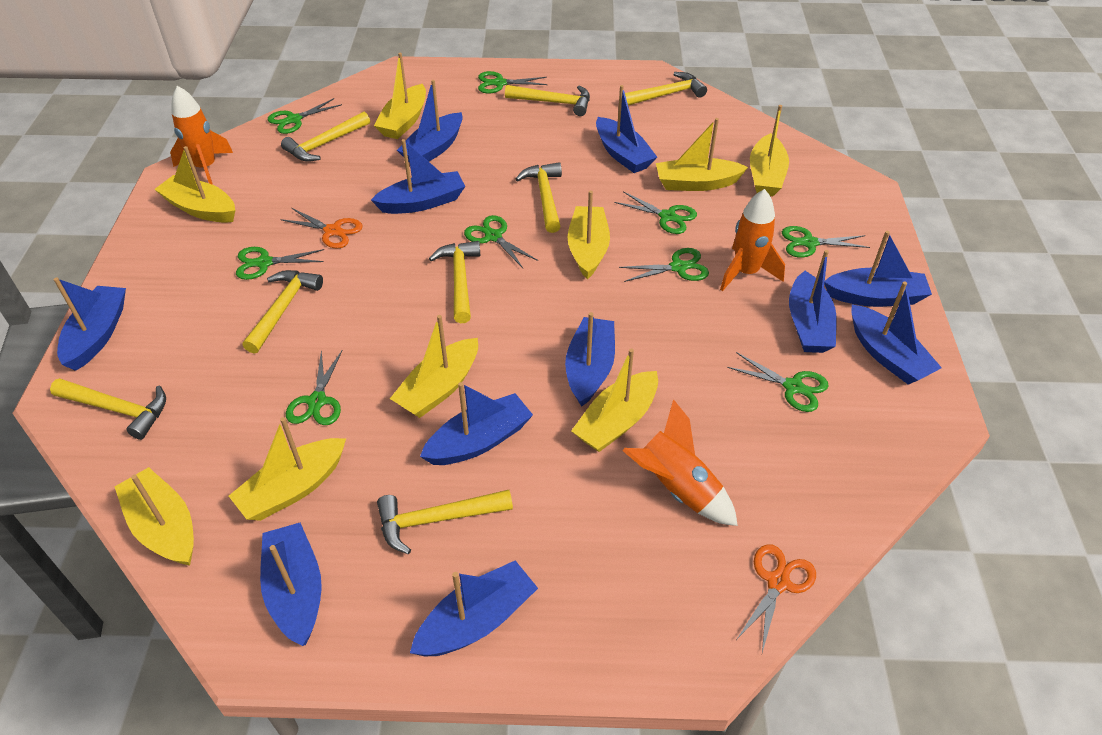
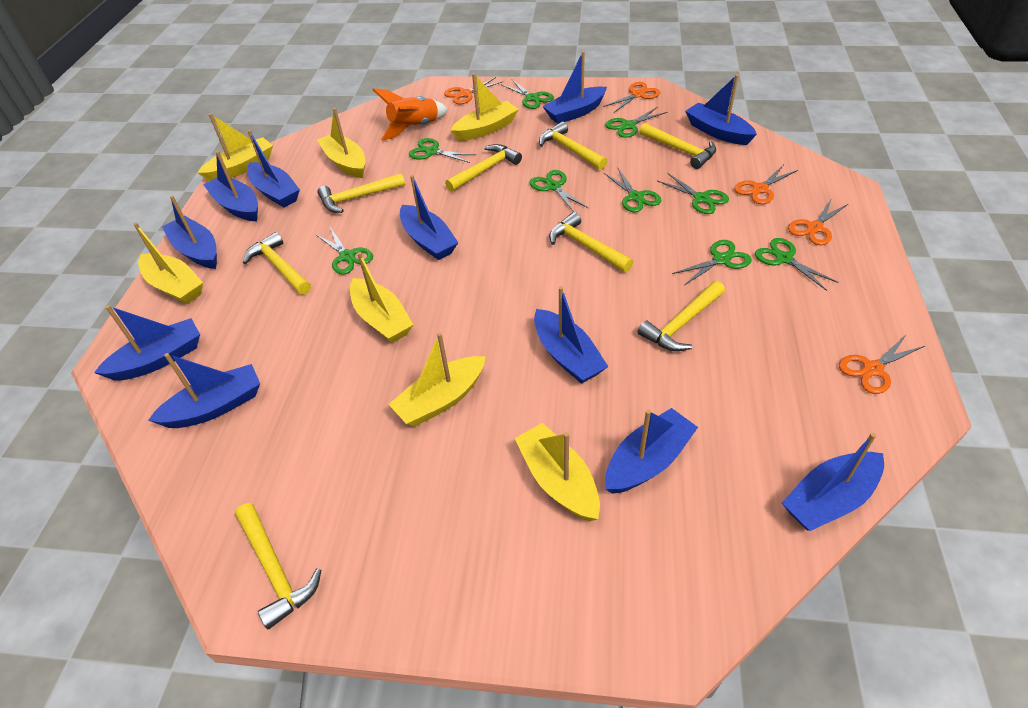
orange rocket: [170,86,233,185] [622,399,738,526] [720,189,785,291] = 3 -> [373,88,448,141] = 1
orange scissors: [280,208,363,249] [736,544,816,653] = 2 -> [444,77,502,104] [603,82,660,113] [734,165,798,204] [788,198,848,245] [839,335,925,394] = 5
yellow boat: [115,467,194,566] [154,146,235,223] [229,417,346,521] [374,53,426,139] [390,315,478,418] [567,190,610,279] [571,349,658,452] [656,118,748,191] [750,105,789,196] = 9 -> [133,222,203,304] [198,113,273,181] [317,108,366,178] [350,252,413,343] [388,332,486,427] [450,73,519,141] [514,423,600,521] = 7

